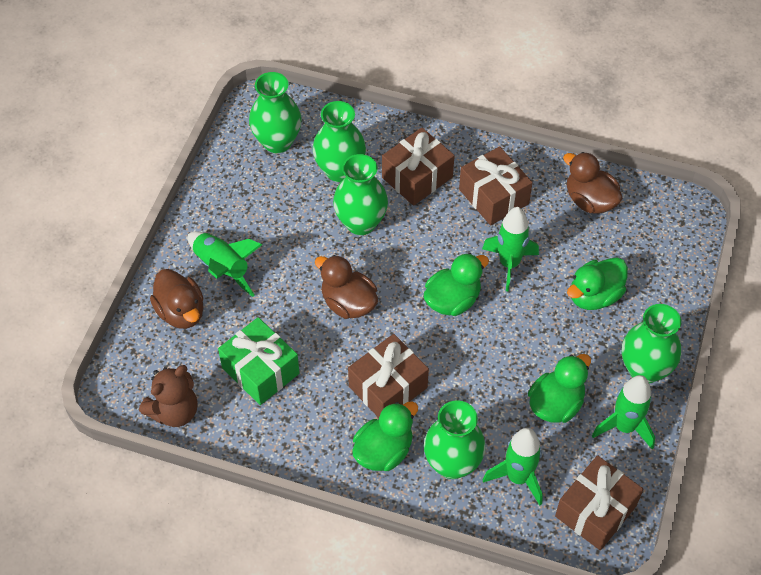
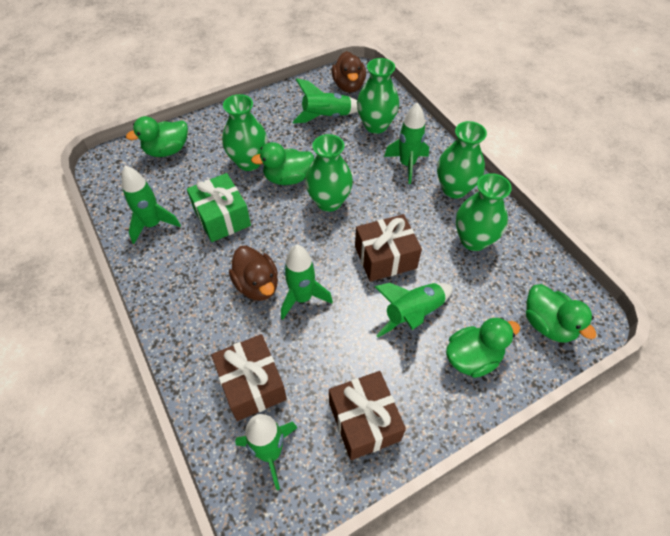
brown duck: [150,269,204,329] [315,255,378,319] [563,152,623,214] = 3 -> [229,246,278,301] [332,51,366,93] = 2
brown gift: [348,334,429,418] [382,128,455,206] [459,147,533,225] [555,455,644,550] = 4 -> [211,334,287,421] [329,371,406,460] [355,214,422,282] = 3
brown teddy bear: [139,365,198,427] = 1 -> none = 0
green rocket: [188,231,262,297] [482,207,539,292] [483,428,543,506] [592,375,655,449] = 4 -> [121,166,181,244] [235,414,298,490] [281,245,333,320] [293,78,358,123] [374,283,453,337] [384,103,429,184] = 6

